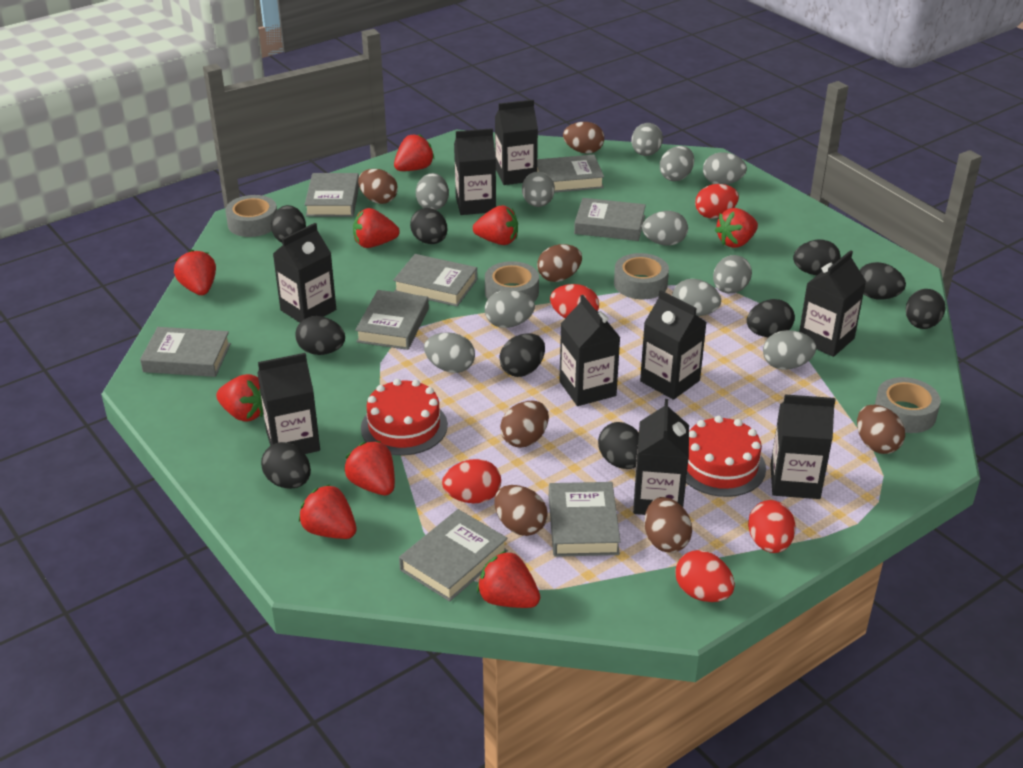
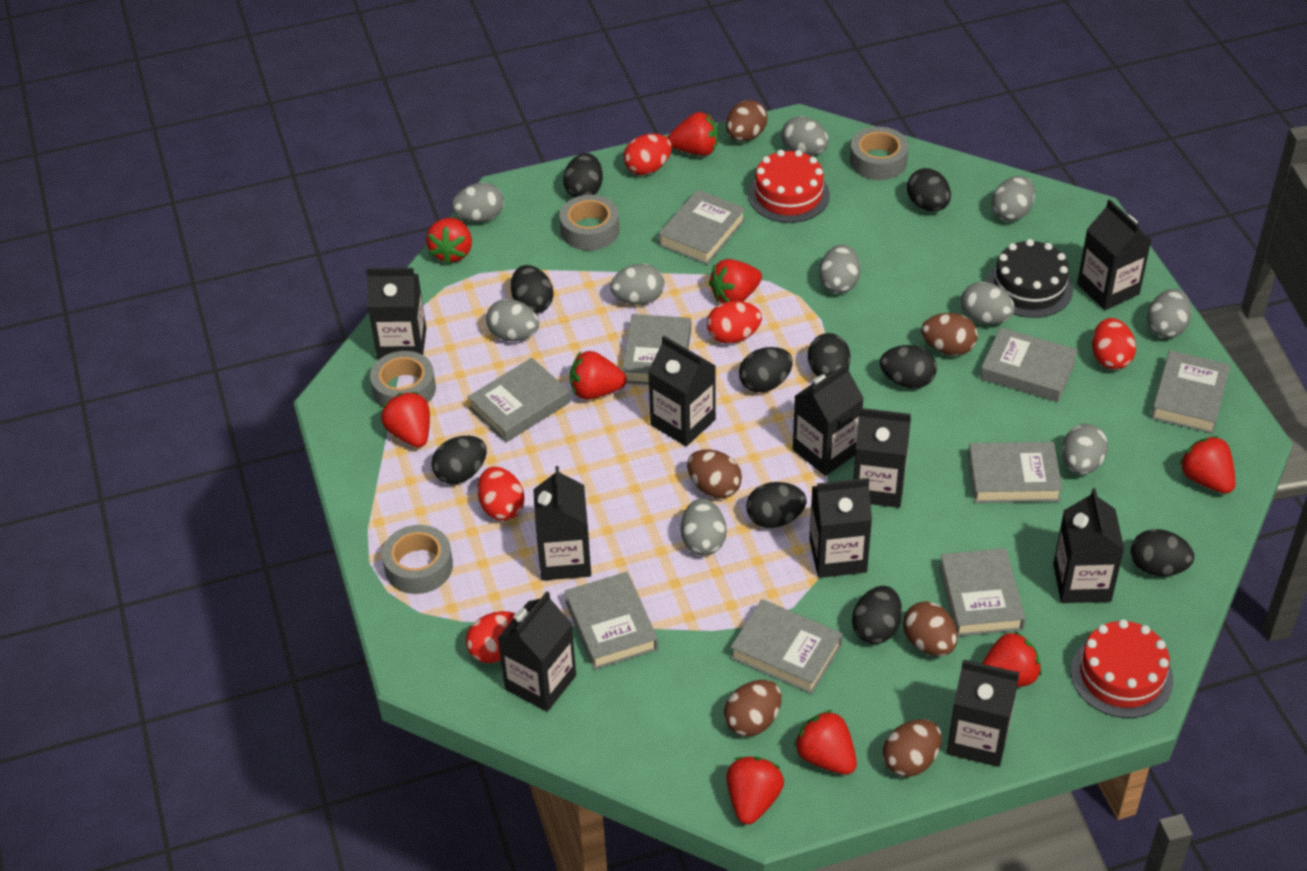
black cake: none = 0 -> [987,239,1073,318] = 1
black carton: [257,353,320,454] [273,223,336,323] [454,128,496,215] [495,100,538,185] [559,295,620,406] [633,399,689,515] [640,290,707,400] [770,394,836,499] [799,250,866,357] = 9 -> [366,268,426,360] [497,591,576,712] [533,466,591,581] [648,336,716,446] [793,363,864,476] [809,478,872,578] [853,408,911,508] [947,660,1020,767] [1053,488,1124,603] [1077,199,1151,310] = 10
brown egg: [358,169,398,204] [494,485,548,536] [500,401,549,448] [537,244,582,282] [563,122,604,154] [644,497,692,553] [857,405,905,454] = 7 -> [687,449,742,499] [724,680,782,737] [726,100,767,141] [883,719,942,777] [903,601,958,656] [921,313,978,356] = 6
grey book: [140,327,231,377] [305,173,359,217] [355,290,429,350] [393,254,477,306] [399,509,508,602] [537,155,604,192] [549,482,621,557] [574,198,646,241] = 8 -> [467,358,570,442] [565,572,658,670] [622,314,691,385] [658,189,746,265] [731,599,843,694] [939,548,1025,636] [968,442,1063,503] [980,327,1078,402] [1151,350,1231,434] = 9
grey egg: [416,173,449,210] [424,332,475,373] [485,290,535,328] [522,171,555,207] [631,123,663,156] [642,211,688,246] [660,146,694,181] [672,279,721,316] [703,152,747,185] [713,255,752,294] [763,330,816,370] = 11 -> [452,183,504,223] [486,299,539,341] [610,264,664,305] [681,499,726,556] [781,116,829,156] [819,244,860,294] [961,282,1015,325] [992,176,1035,222] [1062,424,1108,475] [1147,289,1192,338] = 10

